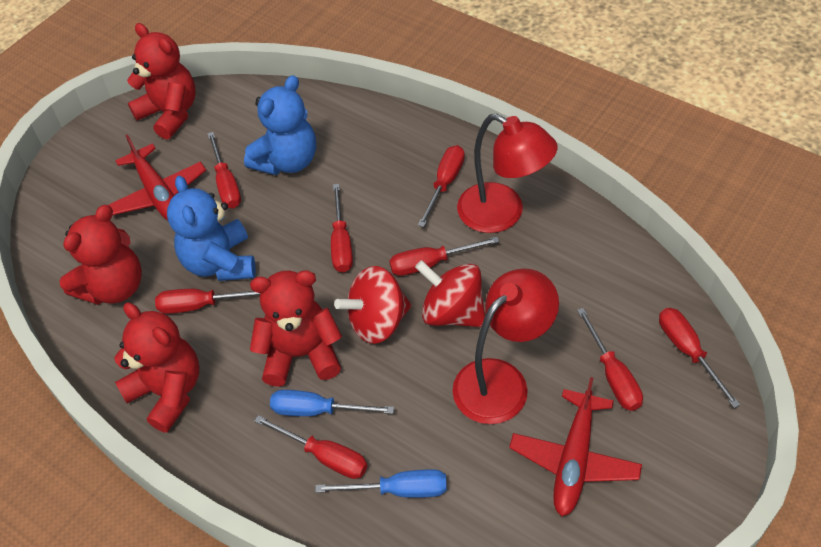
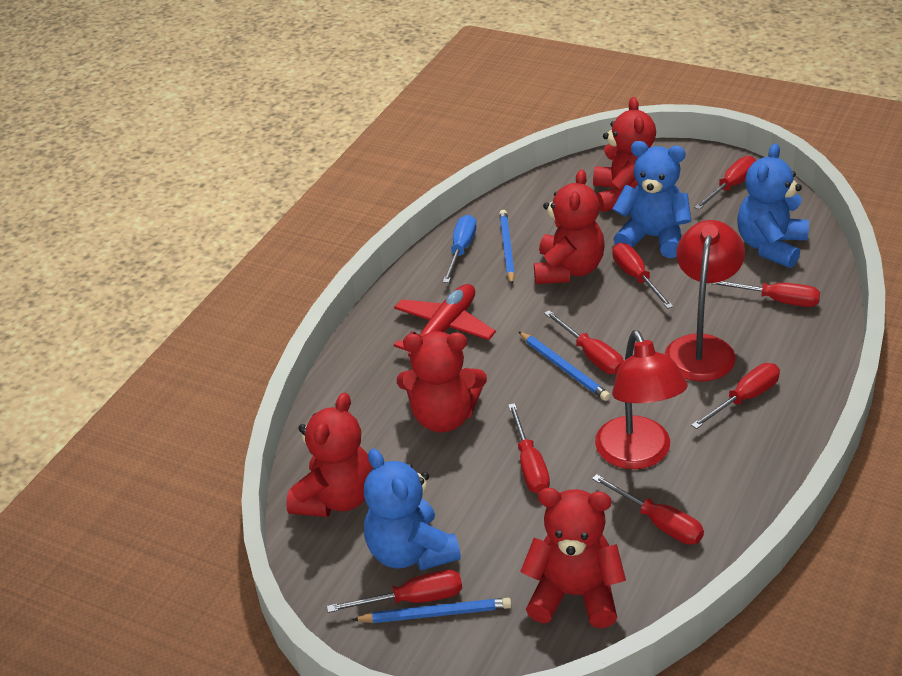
blue pencil: none = 0 -> [352,598,512,623] [499,210,515,285] [518,331,610,401] = 3
blue screwdriver: [270,390,394,416] [315,469,447,498] = 2 -> [443,215,476,283] = 1
blue teddy bear: [167,175,256,281] [244,75,316,175] = 2 -> [364,449,461,571] [613,141,691,258] [737,143,809,268] = 3
red plane: [109,134,206,221] [509,377,642,516] = 2 -> [394,284,496,357] = 1
red spinning top: [334,266,411,344] [415,260,485,327] = 2 -> none = 0
red teddy bear: [59,205,142,305] [114,303,199,433] [127,23,196,140] [250,270,342,387] = 4 -> [286,393,373,517] [397,331,487,433] [520,488,626,628] [534,169,604,284] [593,97,656,212] = 5

